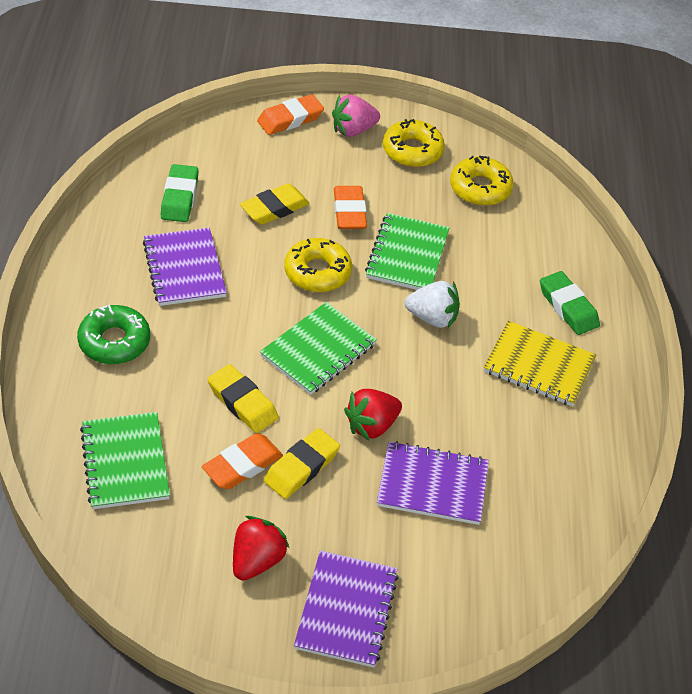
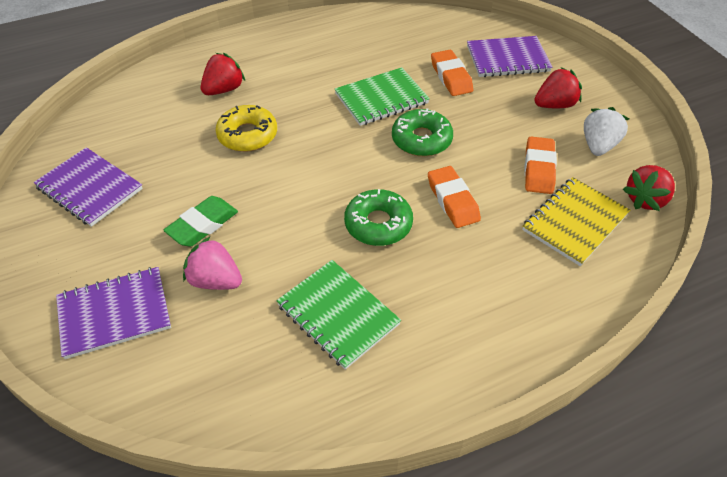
green donut: [77,305,150,364] = 1 -> [344,189,413,246] [392,108,453,156] = 2
green eraser: [161,164,199,222] [540,271,600,335] = 2 -> [163,196,238,247] = 1
green notebook: [80,412,170,509] [260,302,377,395] [365,213,449,290] = 3 -> [276,260,401,370] [335,67,430,126] = 2
red strawberry: [233,516,289,581] [344,389,402,441] = 2 -> [201,53,245,95] [534,67,582,108] [623,165,675,211] = 3
yellow donut: [284,238,352,292] [383,119,445,167] [450,156,514,206] = 3 -> [215,105,277,152] = 1
yellow eraser: [207,364,279,433] [240,183,310,225] [264,428,340,499] = 3 -> none = 0

